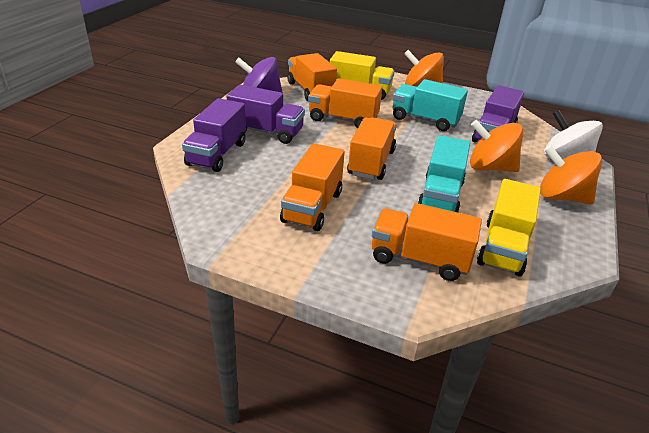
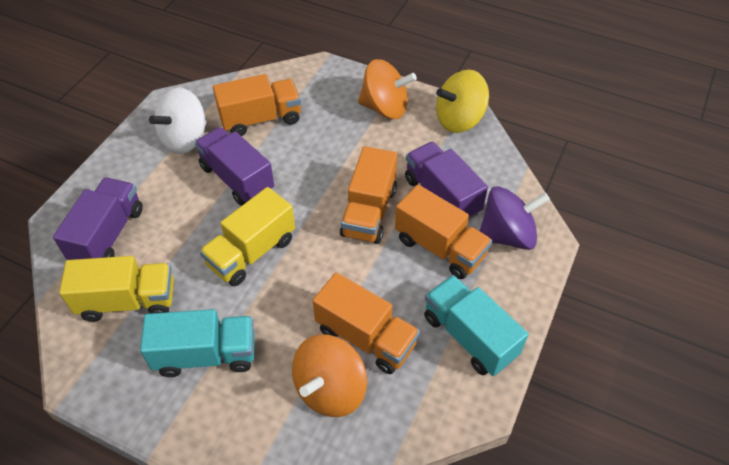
orange spinning top: [404,50,444,87] [470,120,523,172] [540,145,602,204] = 3 -> [292,335,367,417] [358,59,417,119] = 2
orange truck: [280,143,344,231] [287,53,337,101] [308,78,382,129] [347,117,397,180] [372,203,482,281] = 5 -> [213,74,301,136] [313,273,420,374] [340,146,397,244] [395,185,492,279] = 4
yellow spinning top: none = 0 -> [436,70,489,133] = 1

